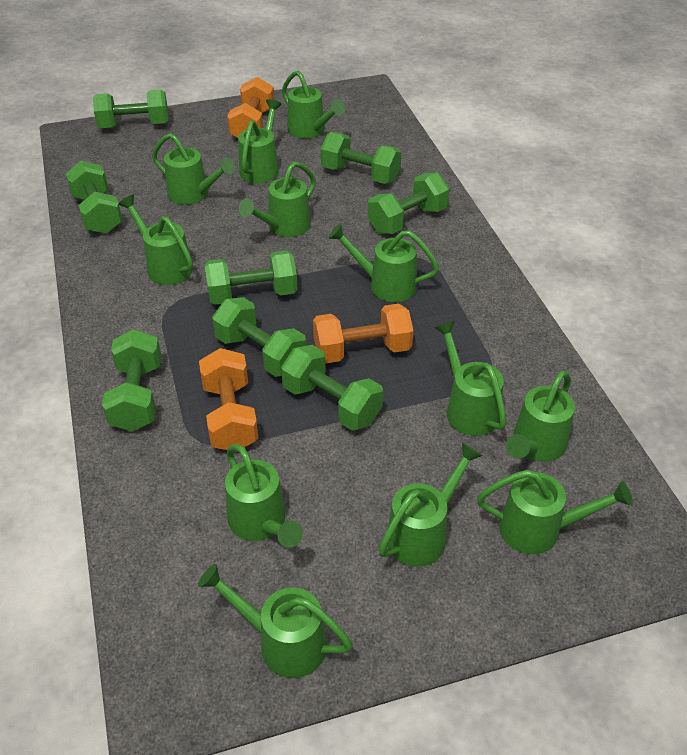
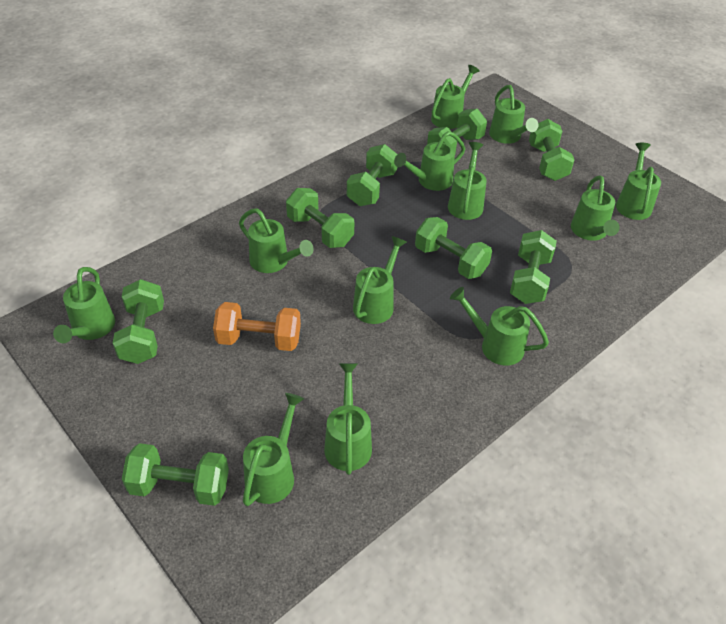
orange dumbbell: [199,348,258,452] [227,77,274,138] [313,303,413,363] = 3 -> [213,302,301,351] = 1

